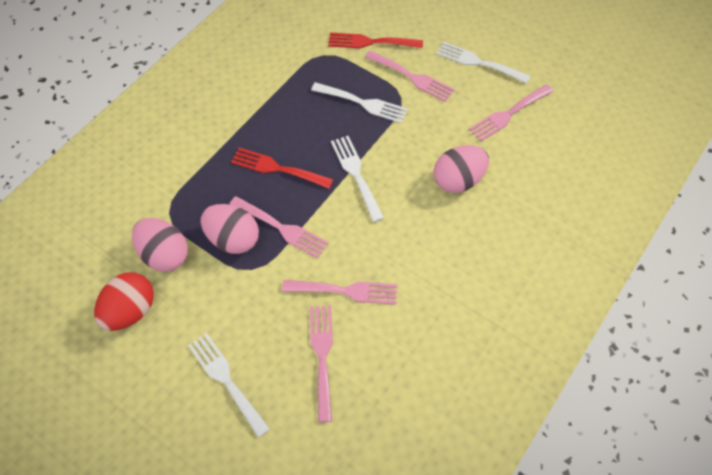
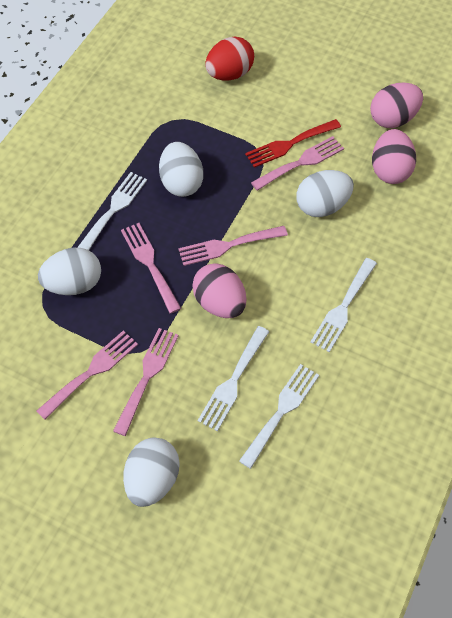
red fork: [231,147,333,189] [328,32,423,48] = 2 -> [245,119,341,168] = 1
white egg: none = 0 -> [38,248,101,295] [123,437,180,507] [159,142,203,197] [296,170,354,217] = 4

